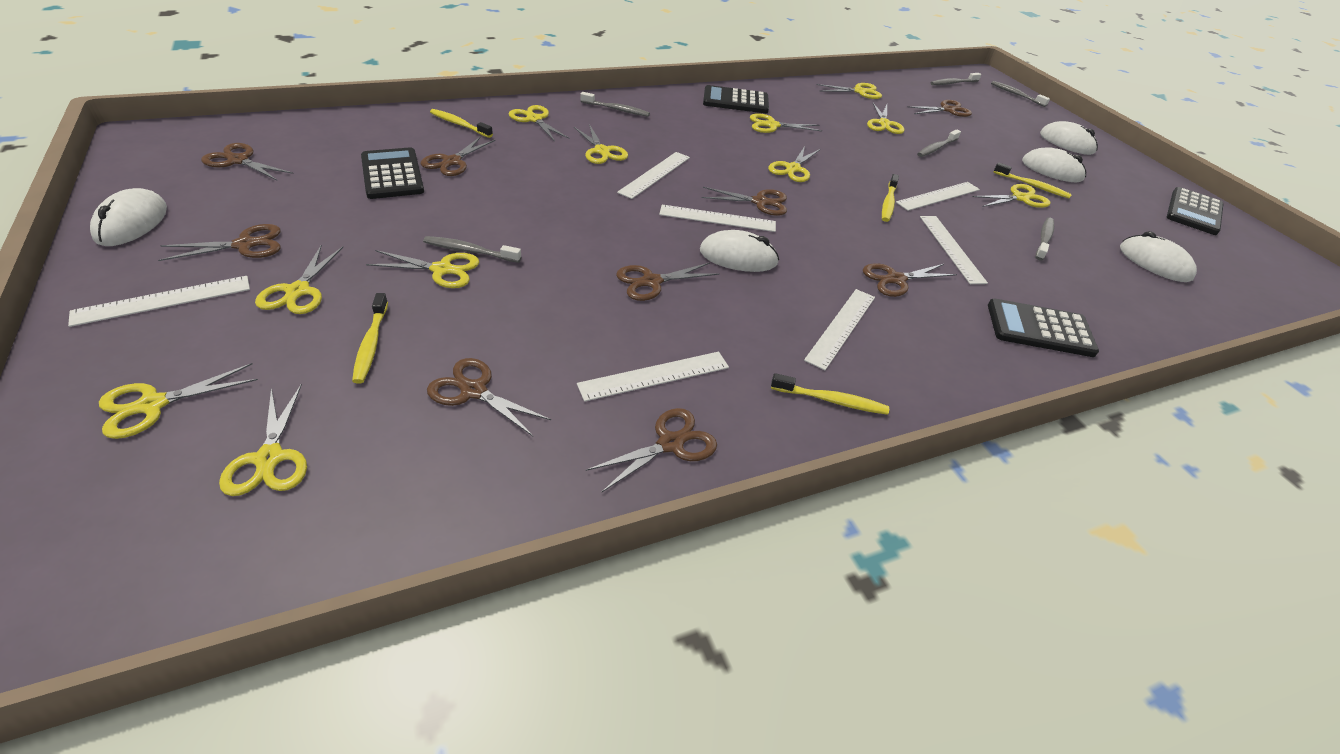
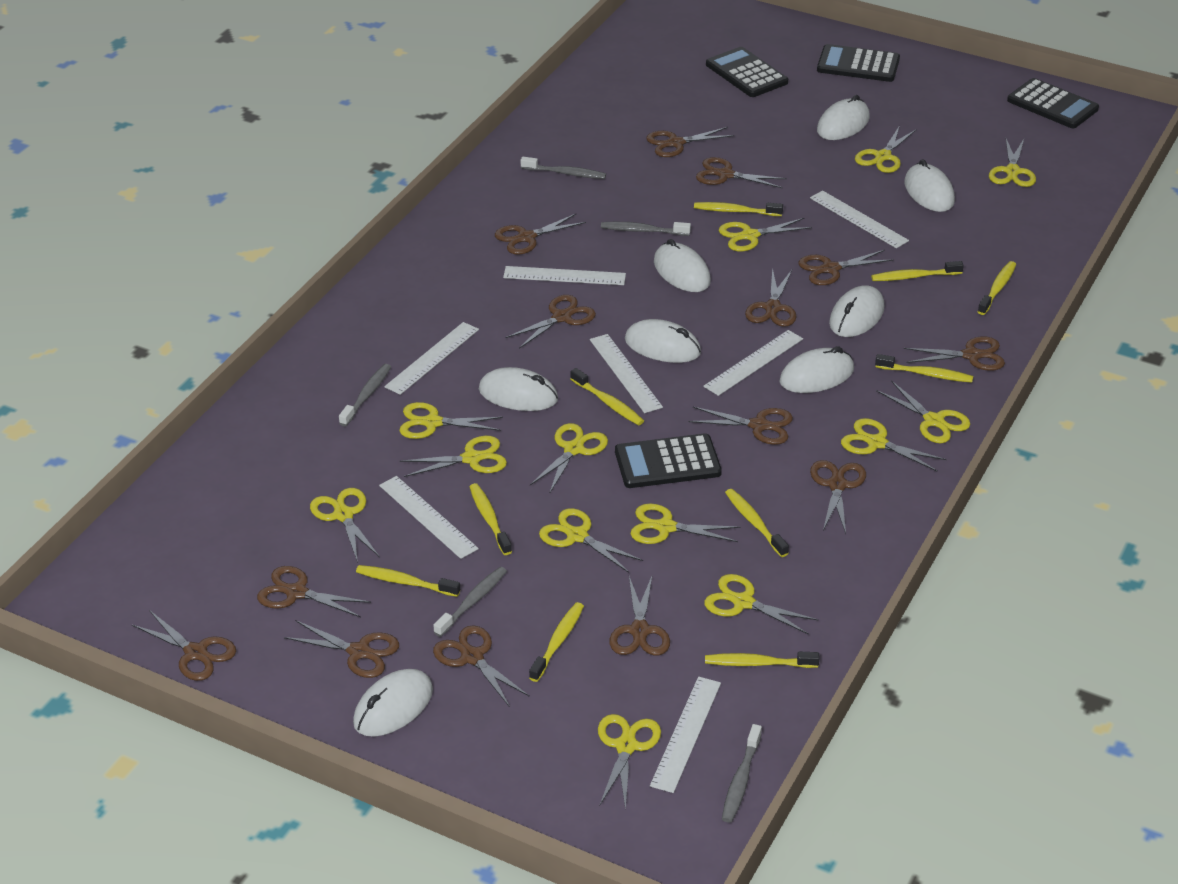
brown scissors: [158,224,281,261] [201,143,294,181] [421,136,496,176] [427,358,551,436] [586,408,717,493] [616,263,719,301] [701,187,787,216] [863,263,957,297] [907,100,972,117] = 9 -> [132,610,236,681] [257,566,371,617] [284,620,399,678] [433,625,530,707] [495,214,586,255] [505,295,596,349] [609,576,670,655] [646,127,735,157] [689,407,793,445] [696,157,787,188] [745,268,796,327] [798,250,893,285] [810,460,866,534] [904,337,1005,371] = 14
grey toothbrush: [423,236,521,263] [580,92,650,117] [917,129,961,157] [930,73,981,85] [991,81,1050,107] [1036,217,1054,260] = 6 -> [339,364,391,426] [433,567,507,637] [521,157,606,179] [601,222,691,236] [722,724,762,823] = 5
white mouse: [90,188,167,246] [700,230,779,272] [1022,147,1086,182] [1040,121,1098,155] [1120,231,1197,282] = 5 -> [353,669,433,737] [479,367,558,411] [625,319,701,363] [654,239,711,292] [779,346,854,393] [817,95,870,140] [829,285,884,337] [904,159,955,212] = 8
yellow scissors: [99,363,258,439] [219,384,307,496] [255,245,343,314] [366,250,479,288] [509,105,569,141] [574,124,628,164] [750,113,822,133] [768,146,820,182] [816,83,882,99] [867,103,905,134] [972,184,1051,208] = 11 -> [310,488,380,563] [399,402,503,439] [400,436,507,477] [530,423,608,494] [539,508,643,573] [598,714,661,810] [630,503,740,544] [704,574,819,635] [719,218,812,251] [841,418,947,472] [855,125,917,173] [876,380,971,443] [989,139,1036,187] = 13
yellow toothbrush: [352,293,388,383] [430,109,493,138] [771,373,889,415] [882,174,899,222] [993,163,1072,198] = 5 -> [356,565,460,597] [469,483,512,555] [529,602,584,682] [571,368,644,426] [694,202,783,216] [705,652,820,668] [725,489,789,557] [871,261,964,281] [875,354,973,383] [978,261,1016,315] = 10

